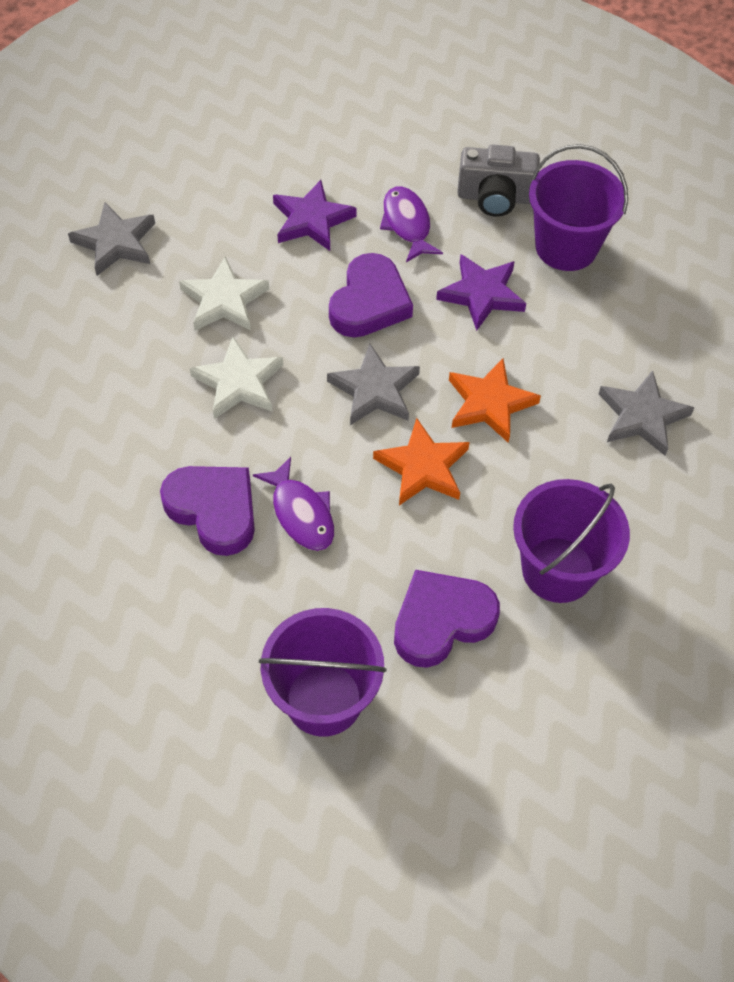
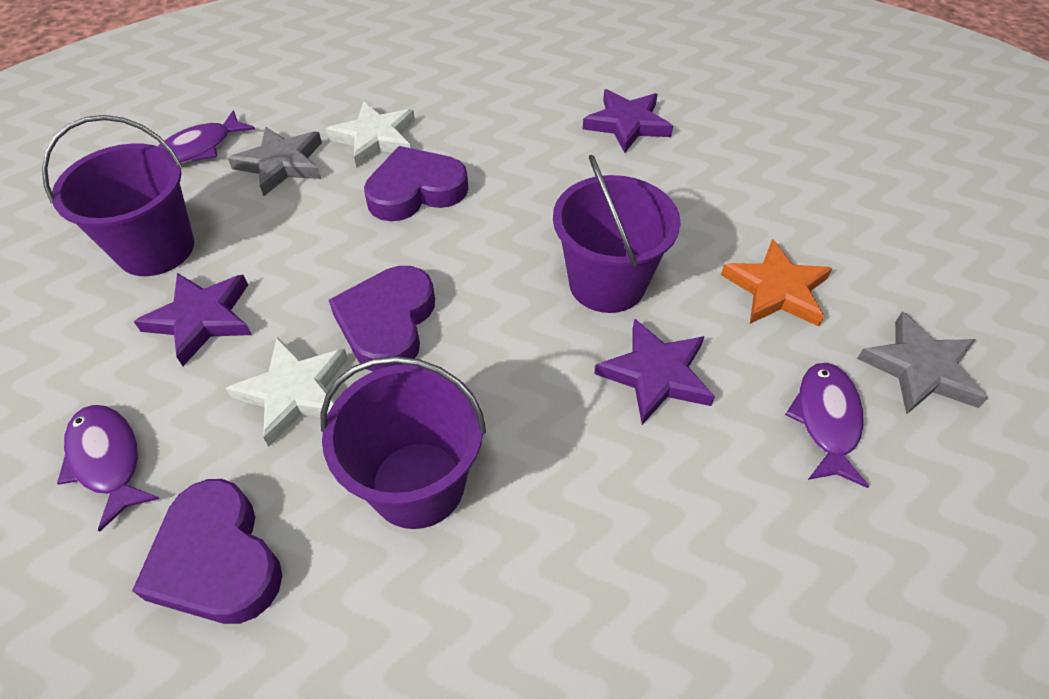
grey camera: [457,144,540,217] = 1 -> none = 0
grey star: [68,203,155,276] [327,344,420,425] [599,370,694,456] = 3 -> [228,126,322,196] [857,312,988,415] = 2
orange star: [373,418,469,505] [449,359,541,443] = 2 -> [721,239,833,326] = 1
purple fish: [253,457,334,551] [380,187,443,262] = 2 -> [57,405,160,532] [158,110,255,164] [785,363,869,488] = 3
purple star: [273,180,357,251] [436,254,526,331] = 2 -> [134,273,252,366] [583,89,673,153] [595,319,715,425] = 3

